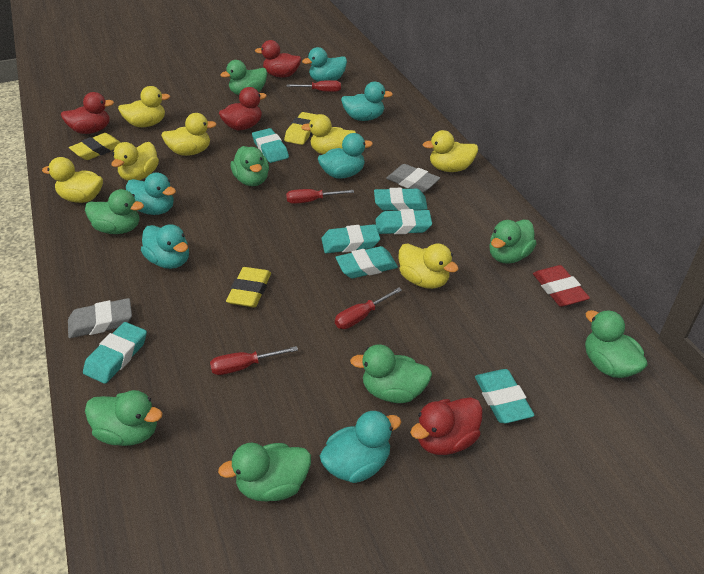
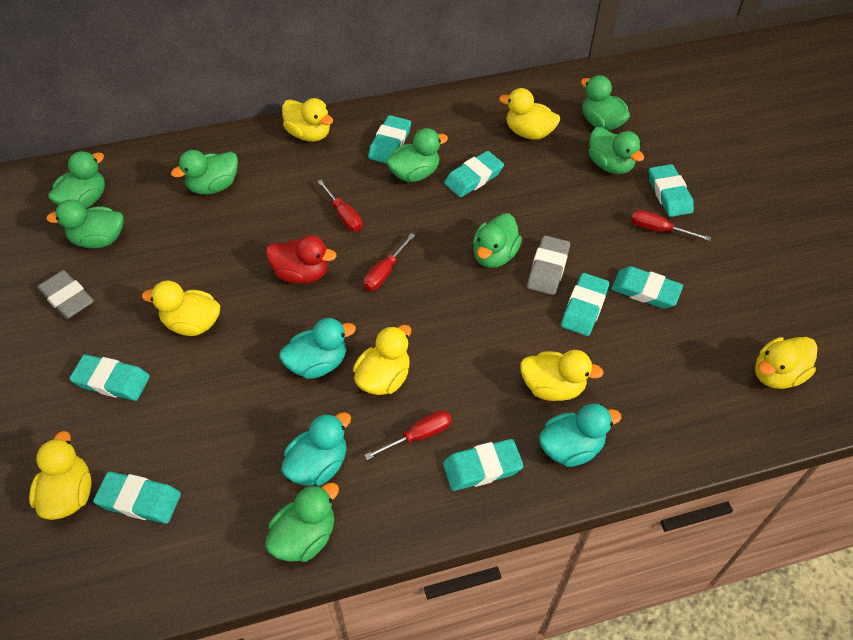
red duck: [61,92,114,134] [219,87,267,130] [255,40,301,77] [410,397,483,455] = 4 -> [266,235,337,284] = 1
red eraser: [533,265,590,307] = 1 -> none = 0
turquoise duck: [126,173,176,215] [141,224,189,269] [302,47,347,82] [318,133,373,179] [320,411,401,483] [341,82,393,121] = 6 -> [279,318,356,379] [281,412,351,486] [539,404,621,467] = 3
turquoise eraser: [83,322,147,384] [252,128,289,163] [321,224,380,253] [336,246,398,278] [374,188,428,211] [375,209,432,234] [475,369,534,423] = 7 -> [69,354,150,401] [93,471,181,524] [368,115,411,164] [443,439,524,491] [444,151,504,197] [561,273,610,336] [611,266,683,309] [649,164,694,217] = 8
yellow eraser: [69,133,121,160] [226,267,271,307] [284,112,317,145] = 3 -> none = 0

